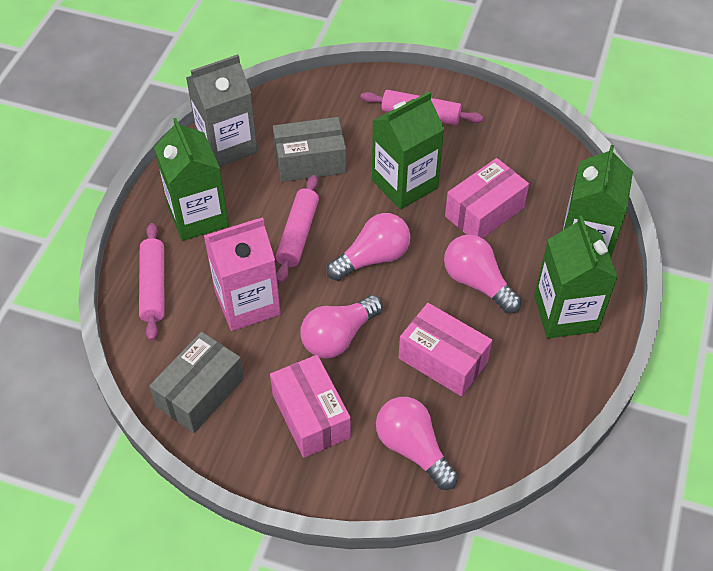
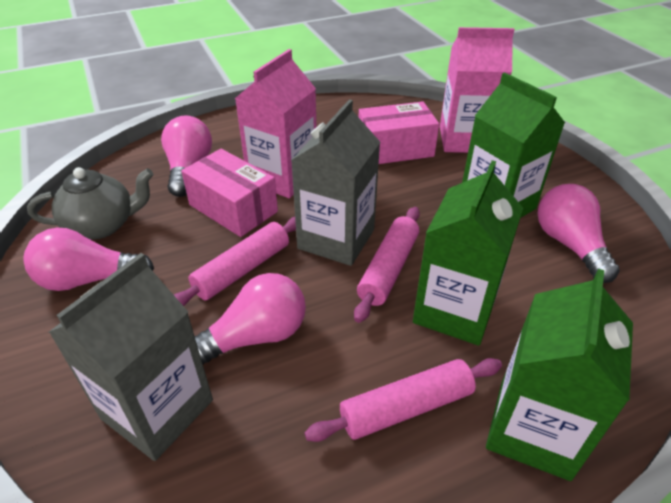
green carton: [154,118,229,241] [372,91,444,209] [534,216,618,338] [562,145,633,257] = 4 -> [413,160,523,346] [462,72,565,218] [486,269,633,481] = 3
grey box: [149,332,244,433] [273,117,346,182] = 2 -> none = 0
grey carton: [186,54,258,167] = 1 -> [49,253,213,461] [291,99,380,266] = 2
grey teapot: none = 0 -> [27,167,153,239] = 1
pink box: [270,355,351,458] [399,303,492,397] [445,158,529,238] = 3 -> [181,149,278,237] [359,101,439,164] = 2
pink carton: [204,217,281,331] = 1 -> [235,49,317,198] [440,27,515,153] = 2

